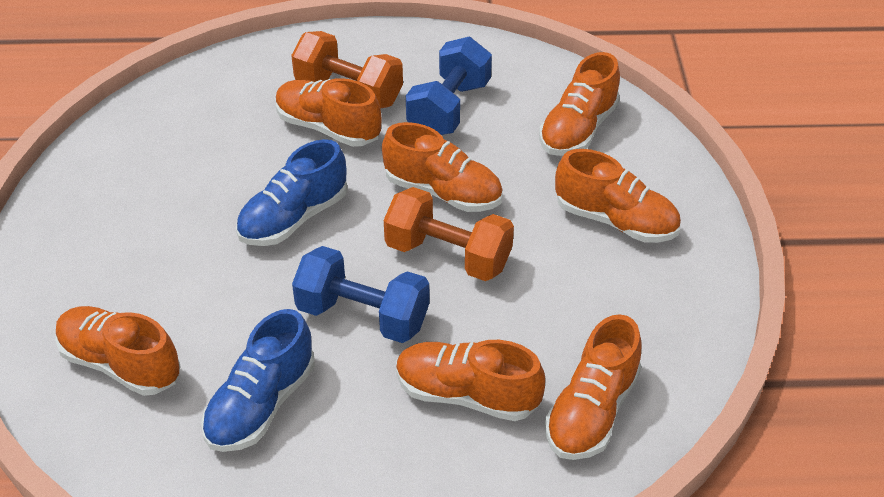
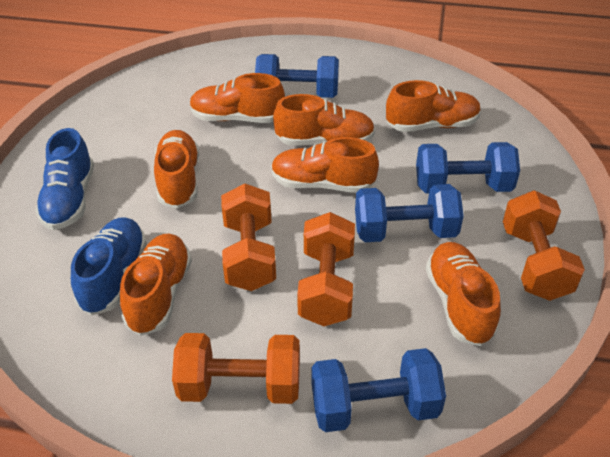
blue dumbbell: [292,246,430,343] [406,37,492,135] = 2 -> [255,54,339,98] [312,348,446,432] [355,184,464,242] [416,142,520,194] = 4
orange dumbbell: [291,31,403,109] [384,187,514,281] = 2 -> [172,333,300,404] [221,183,276,291] [297,212,355,326] [503,191,585,301] = 4

